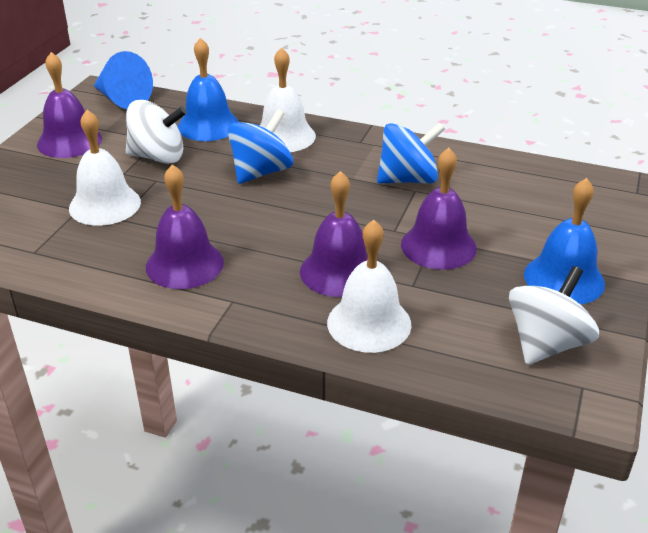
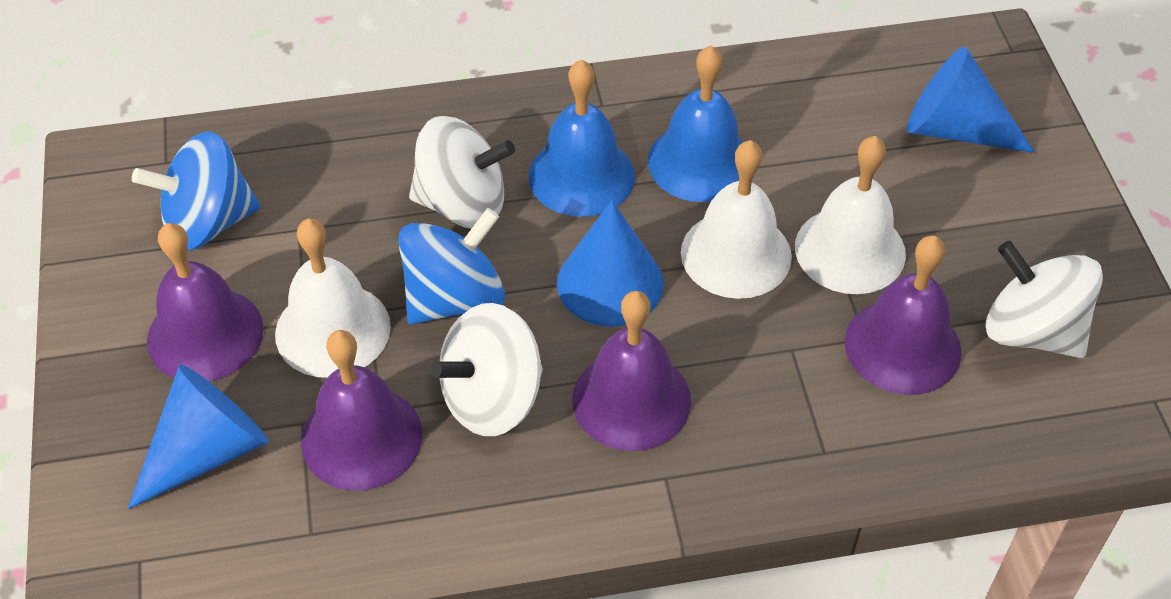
blue cone: [94,51,153,109] = 1 -> [128,364,269,509] [557,201,664,327] [907,47,1035,153] = 3
white spinning top: [126,100,187,164] [509,266,599,365] = 2 -> [409,116,515,228] [430,303,543,436] [986,241,1103,358] = 3

